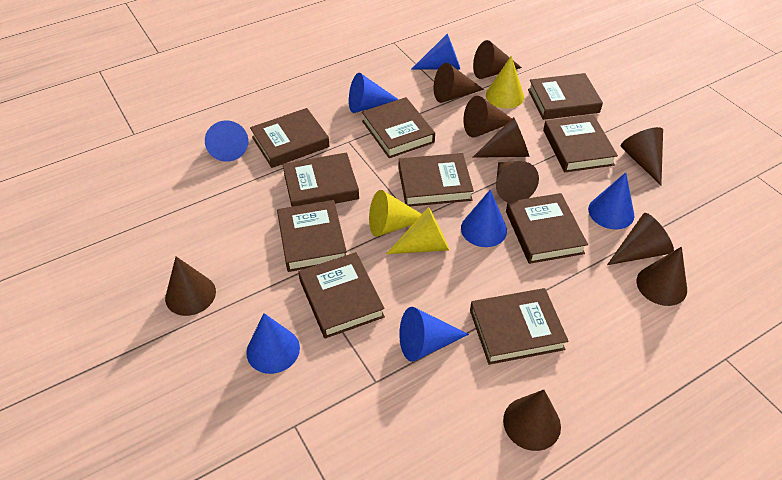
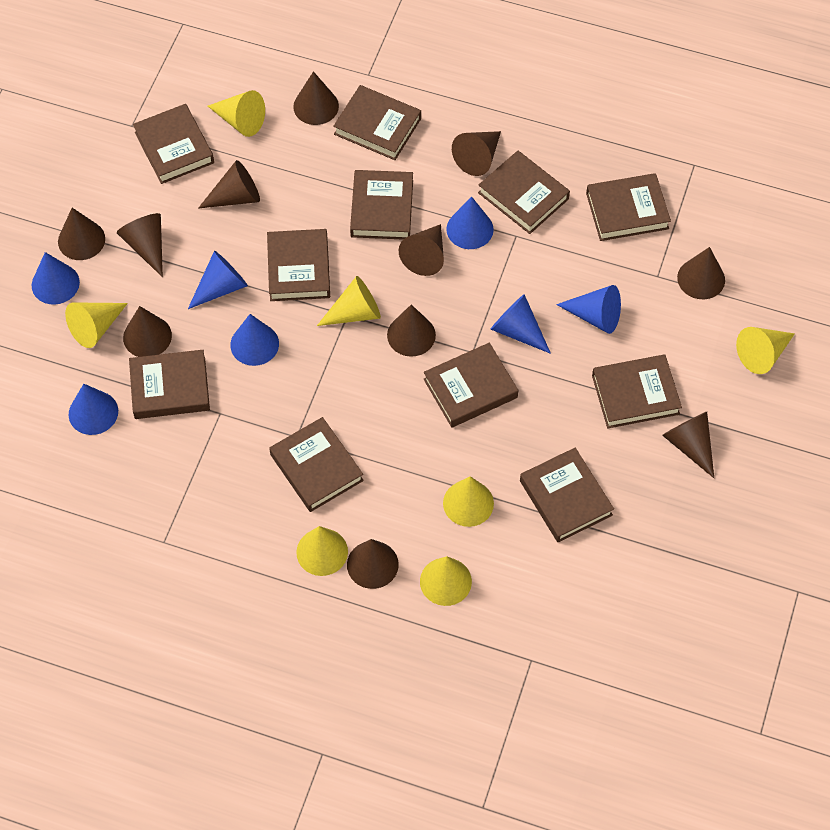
brown book: [250,108,330,168] [277,200,347,272] [282,152,359,207] [298,252,385,339] [362,97,435,158] [399,153,474,206] [470,288,569,365] [506,193,588,264] [528,73,603,120] [543,114,618,172] = 10 -> [129,350,210,419] [133,104,214,184] [267,229,330,301] [269,417,364,512] [333,85,421,160] [350,170,413,239] [424,343,518,428] [478,151,570,234] [520,448,614,542] [586,173,671,241] [592,355,682,428] = 11
brown cone: [165,256,216,316] [434,63,484,103] [463,96,512,137] [472,117,530,158] [473,40,522,79] [496,161,539,202] [503,390,561,451] [607,213,674,265] [621,127,663,185] [636,247,687,306] = 10 -> [58,208,105,260] [117,213,163,277] [123,306,172,357] [198,160,260,209] [293,71,339,125] [347,539,399,589] [387,304,436,357] [398,224,444,276] [452,131,501,176] [662,412,714,478] [677,247,725,299] = 11
yellow cone: [369,190,422,237] [386,207,449,254] [486,56,524,109] = 3 -> [65,302,128,348] [208,90,265,137] [296,526,348,576] [317,276,381,326] [420,556,472,606] [443,476,494,527] [736,327,795,374] = 7

